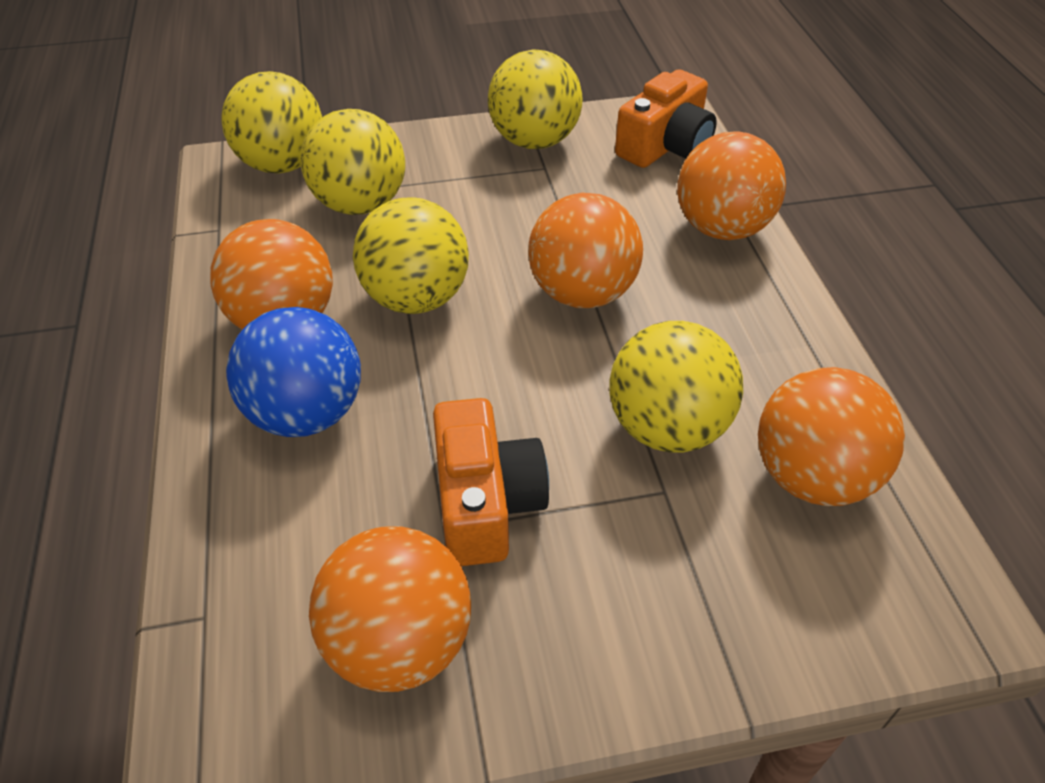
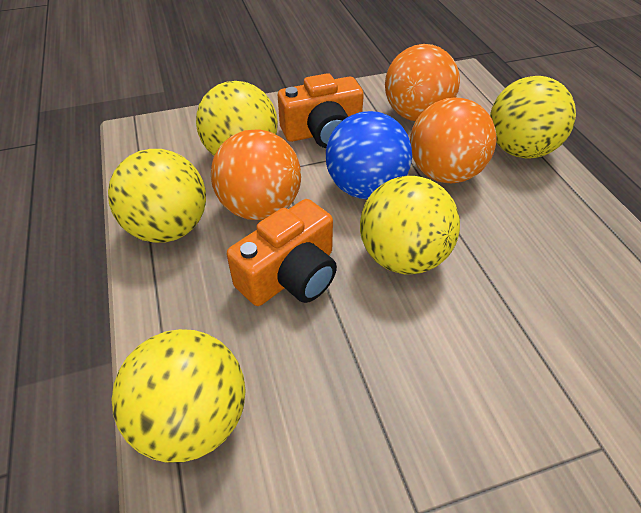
orange ball: [210,219,333,330] [309,526,471,692] [528,193,643,308] [677,132,786,240] [758,367,905,506] = 5 -> [211,129,301,220] [385,44,460,121] [410,98,496,183] = 3

